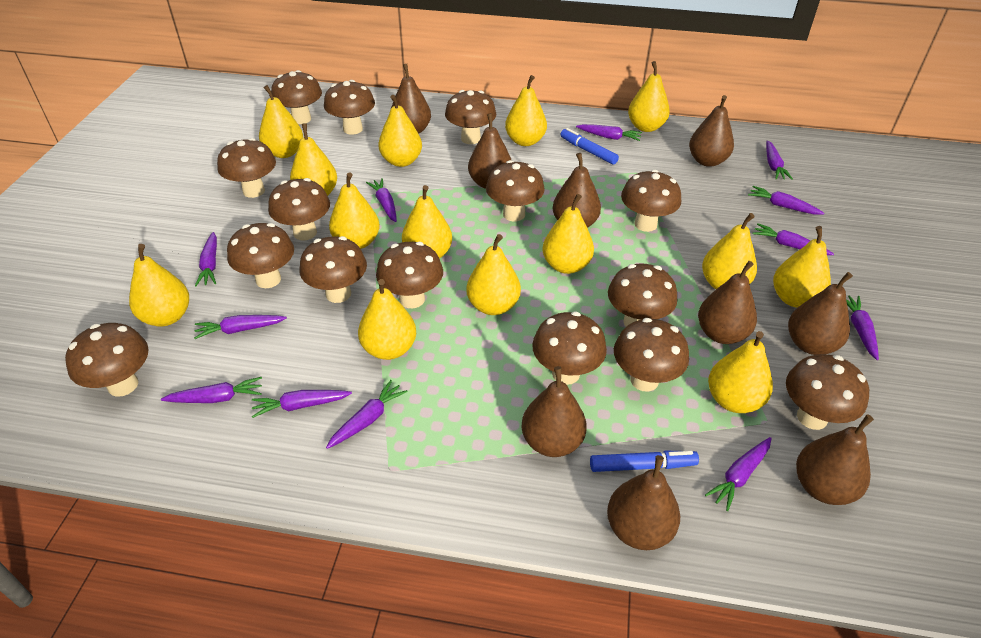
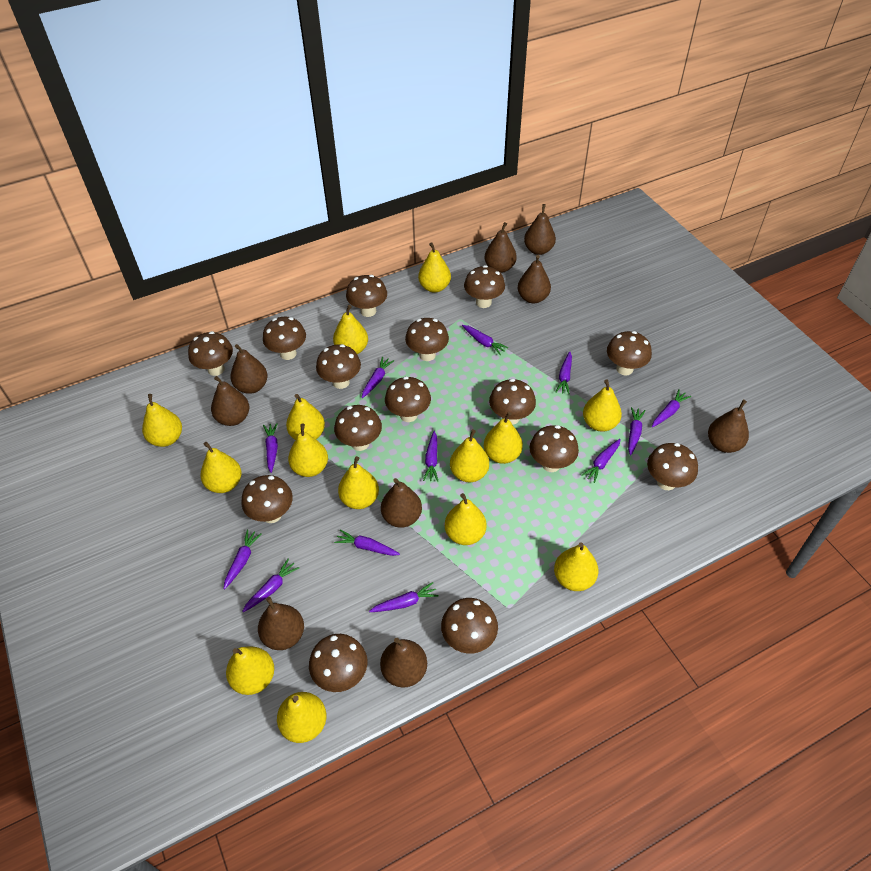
blue marker: [560,128,619,165] [590,451,699,472] = 2 -> none = 0

